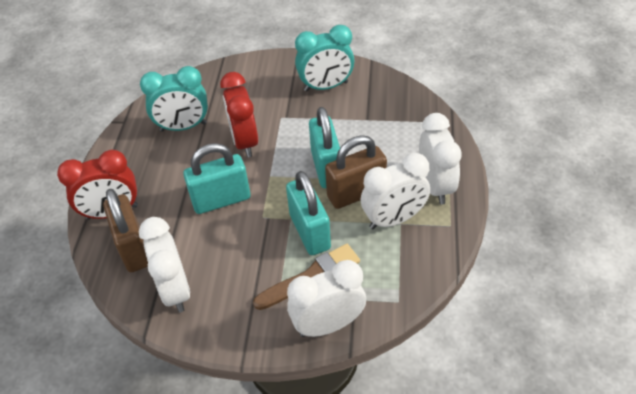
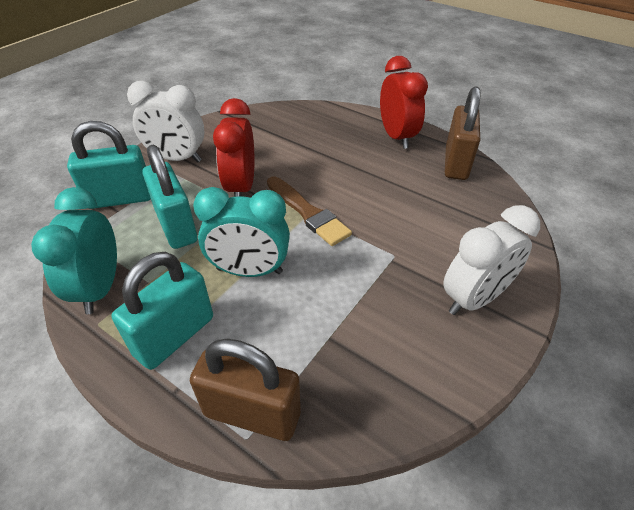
white clock: [139,217,190,313] [287,260,366,337] [361,153,430,229] [419,113,461,205] = 4 -> [127,81,204,162] [443,205,540,315] = 2

